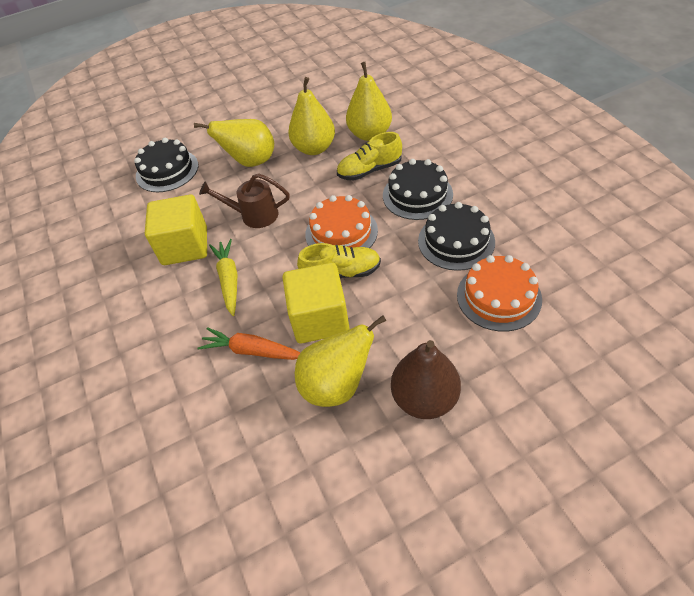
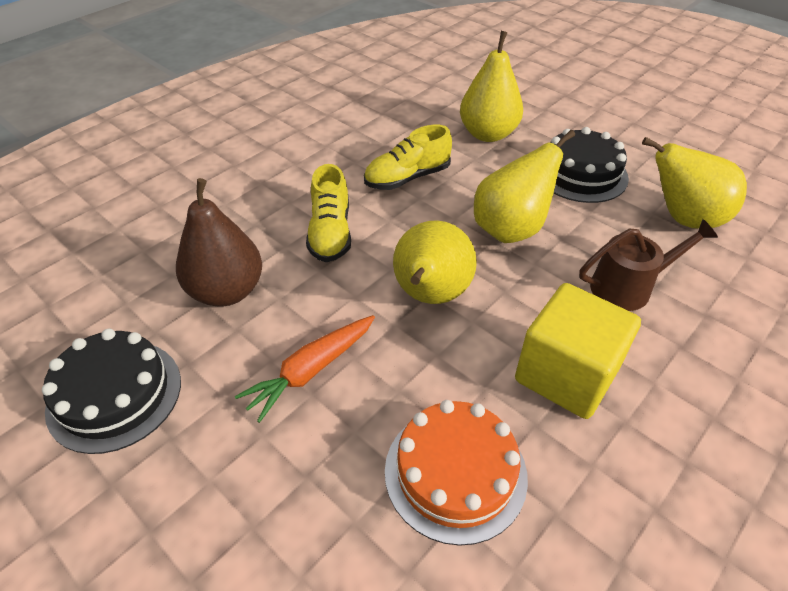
black cake: [134,138,199,192] [383,159,453,220] [418,202,495,271] = 3 -> [42,329,181,454] [550,127,629,203] = 2
orange cake: [305,195,378,248] [457,255,542,332] = 2 -> [385,400,528,546] = 1
yellow carrot: [209,239,237,316] = 1 -> none = 0
yellow cube: [145,195,207,265] [282,262,350,343] = 2 -> [515,283,641,419] = 1

